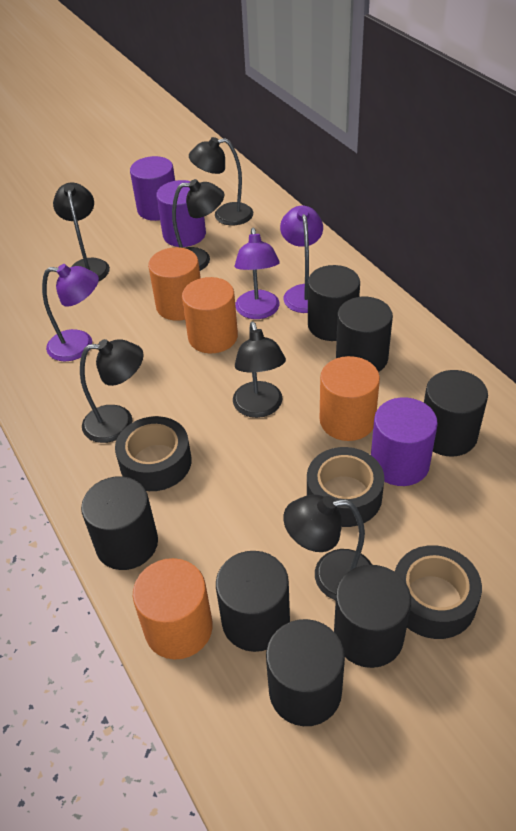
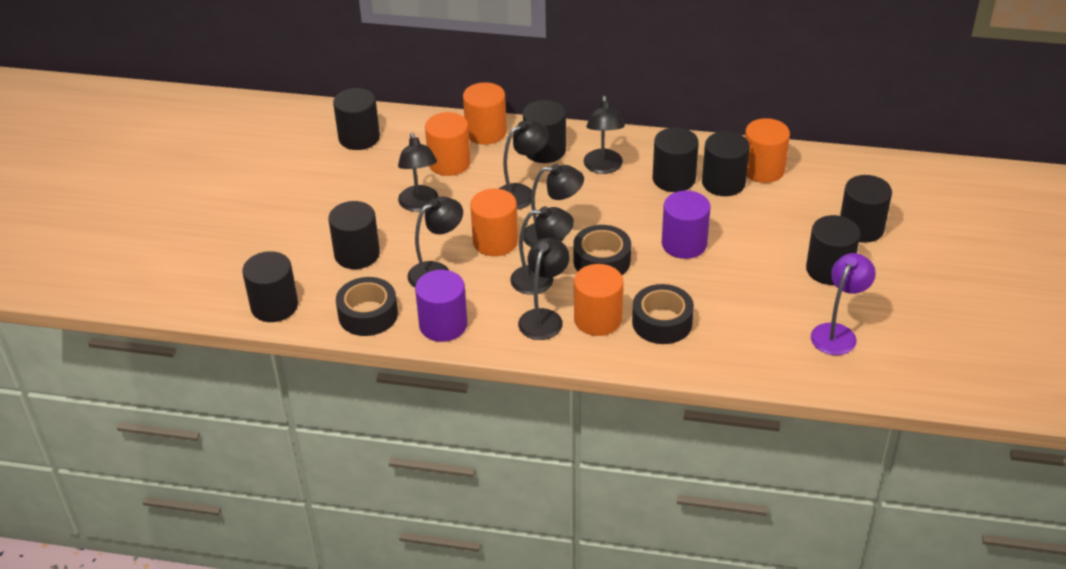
black cylinder: [81,476,158,570] [216,551,290,652] [266,619,345,726] [308,265,360,341] [334,565,411,668] [336,297,393,372] [424,370,488,457] = 7 -> [242,251,298,322] [328,201,380,269] [333,88,380,150] [523,100,566,163] [652,127,699,192] [702,131,750,196] [806,215,860,285] [840,175,892,243] = 8
black lamp: [53,182,110,281] [80,339,144,443] [172,179,224,271] [189,137,253,225] [233,322,286,418] [283,494,372,600] = 6 -> [398,133,438,212] [407,197,463,288] [499,120,549,209] [510,206,574,295] [518,238,569,340] [523,164,584,247] [583,96,625,174] = 7
orange cylinder: [133,558,213,660] [148,247,201,321] [182,277,238,353] [320,356,380,441] = 4 -> [425,112,471,176] [463,82,507,145] [470,188,518,256] [574,264,623,336] [745,118,790,183] = 5
purple cylinder: [130,156,175,221] [156,180,206,247] [371,397,438,486] = 3 -> [415,270,467,342] [662,190,711,259] = 2
purple lamp: [42,264,99,361] [235,228,280,319] [280,206,323,313] = 3 -> [811,253,876,355] = 1

